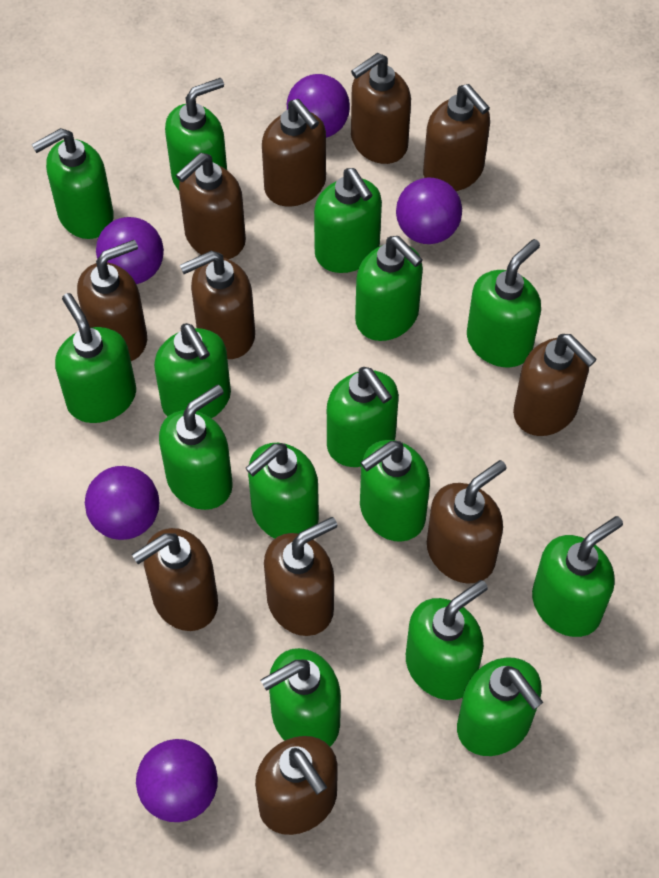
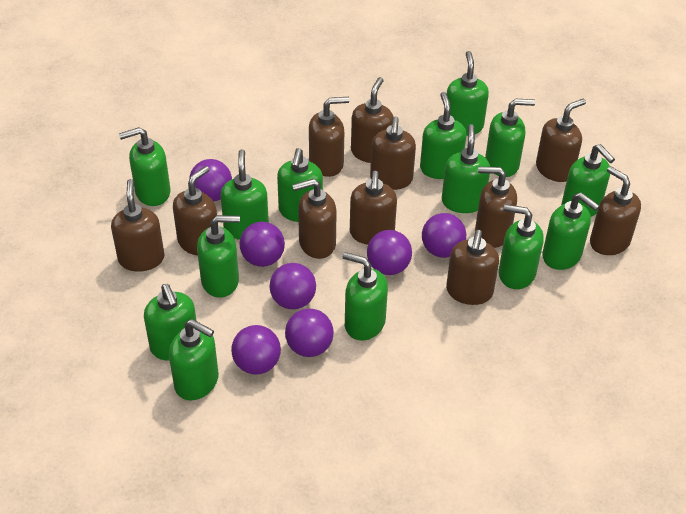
green soap dispenser: [31,128,114,239] [55,293,136,423] [154,323,231,418] [159,385,233,510] [165,78,227,190] [246,443,319,539] [261,648,341,747] [314,168,382,273] [327,367,399,467] [355,236,423,341] [360,440,430,542] [406,580,488,700] [457,657,543,756] [467,239,541,367] [532,516,623,637] = 15 -> [119,127,171,206] [144,284,196,360] [169,319,219,400] [197,215,240,298] [220,149,269,240] [277,148,323,222] [343,252,388,341] [420,92,466,179] [442,124,490,213] [447,51,489,136] [485,99,535,177] [499,204,544,289] [542,192,600,270] [561,144,615,217] = 14
purple ball: [85,466,159,540] [96,217,164,284] [136,739,218,822] [287,74,350,138] [396,178,462,244] = 5 -> [189,159,232,202] [231,325,281,375] [240,222,285,267] [269,263,316,309] [285,309,334,357] [367,230,412,275] [422,213,466,258] = 7

